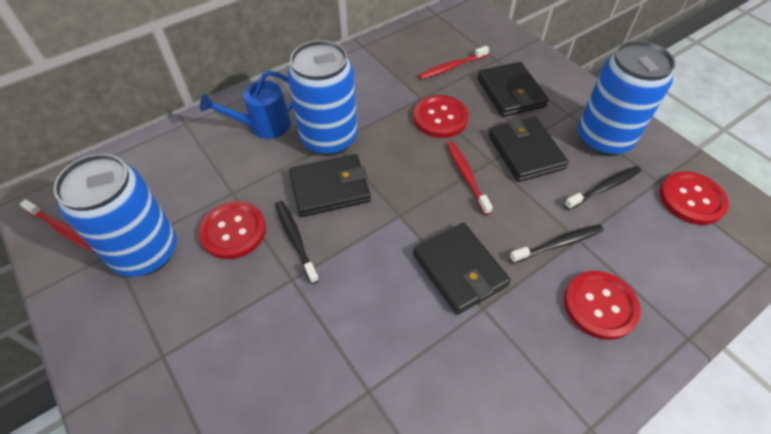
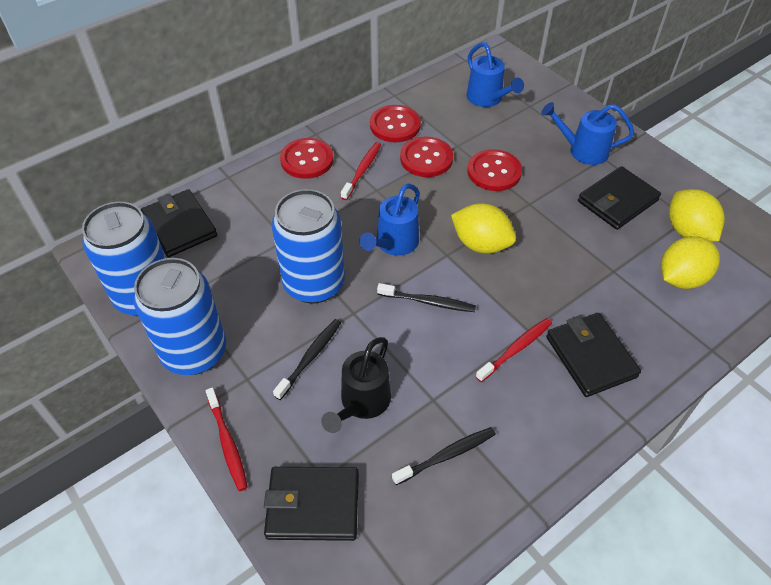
black watering can: none = 0 -> [321,337,391,433] = 1
blue watering can: [200,70,293,139] = 1 -> [359,183,420,256] [467,42,524,107] [541,102,634,165] = 3
yellow lemon: none = 0 -> [451,203,516,254] [661,236,720,289] [669,189,725,242] = 3

